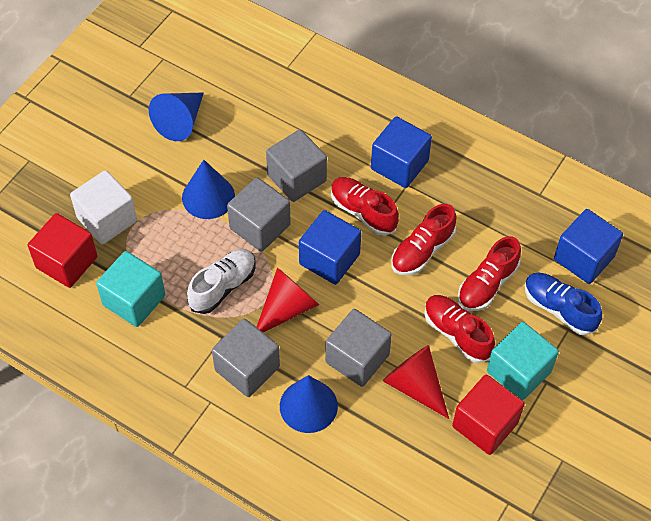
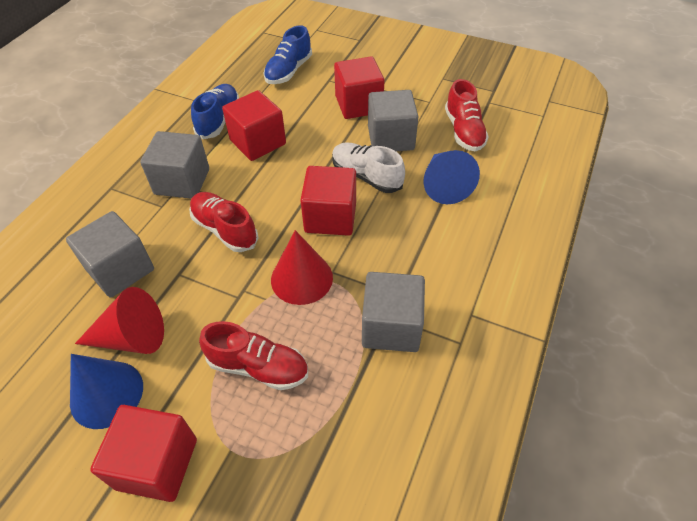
blue cone: [149,92,204,141] [182,160,235,219] [280,375,338,433] = 3 -> [70,354,143,429] [424,150,480,204] = 2
blue cube: [299,210,361,285] [371,116,432,188] [554,209,623,284] = 3 -> none = 0
blue shoe: [525,273,602,335] = 1 -> [191,84,239,139] [264,25,312,84] = 2
red cube: [28,213,98,288] [452,375,525,455] = 2 -> [90,405,197,502] [222,90,286,161] [300,166,356,236] [334,57,385,119] = 4
red shoe: [331,177,399,236] [391,204,457,275] [424,295,495,363] [458,236,521,311] = 4 -> [189,192,259,252] [199,321,308,390] [445,79,489,151] = 3
turquoise cube: [96,251,165,327] [487,322,559,400] = 2 -> none = 0
white cube: [70,170,137,244] = 1 -> none = 0

